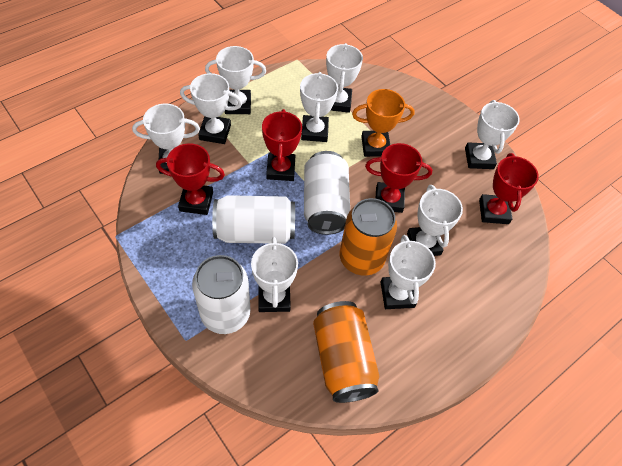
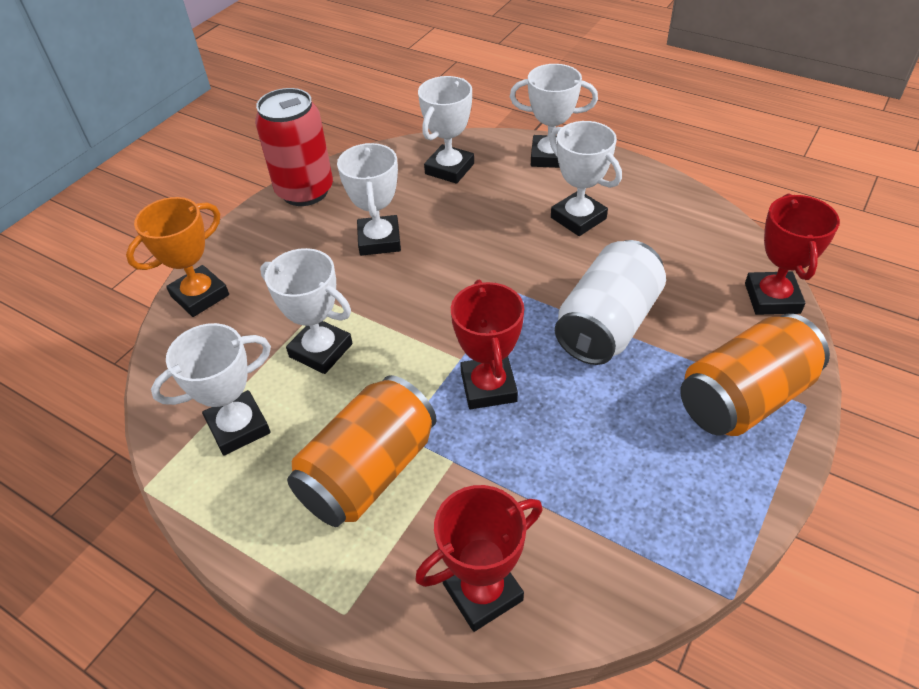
red can: none = 0 -> [255,88,333,206] = 1
red trophy: [156,143,225,215] [262,109,302,181] [365,143,432,213] [479,153,539,224] = 4 -> [415,485,542,632] [451,280,524,409] [745,194,840,315] = 3
white can: [192,255,251,334] [212,195,295,244] [304,151,350,235] = 3 -> [555,240,666,365] = 1
white trophy: [132,103,200,174] [180,73,242,144] [205,46,266,114] [251,237,298,312] [300,72,338,142] [326,43,363,113] [381,235,436,309] [407,185,463,256] [465,100,520,169] = 9 -> [151,323,271,456] [260,248,352,374] [337,143,401,256] [418,76,474,184] [510,64,598,168] [549,121,622,236] = 6

